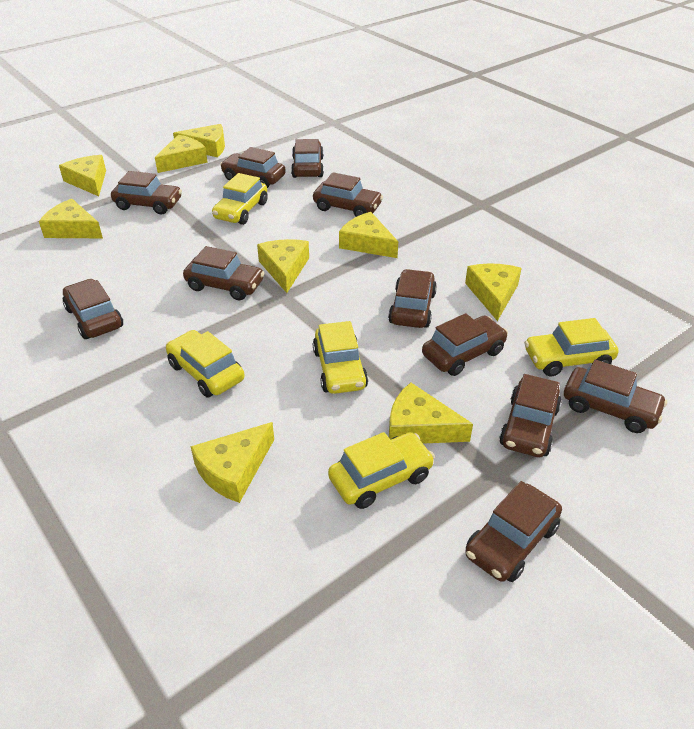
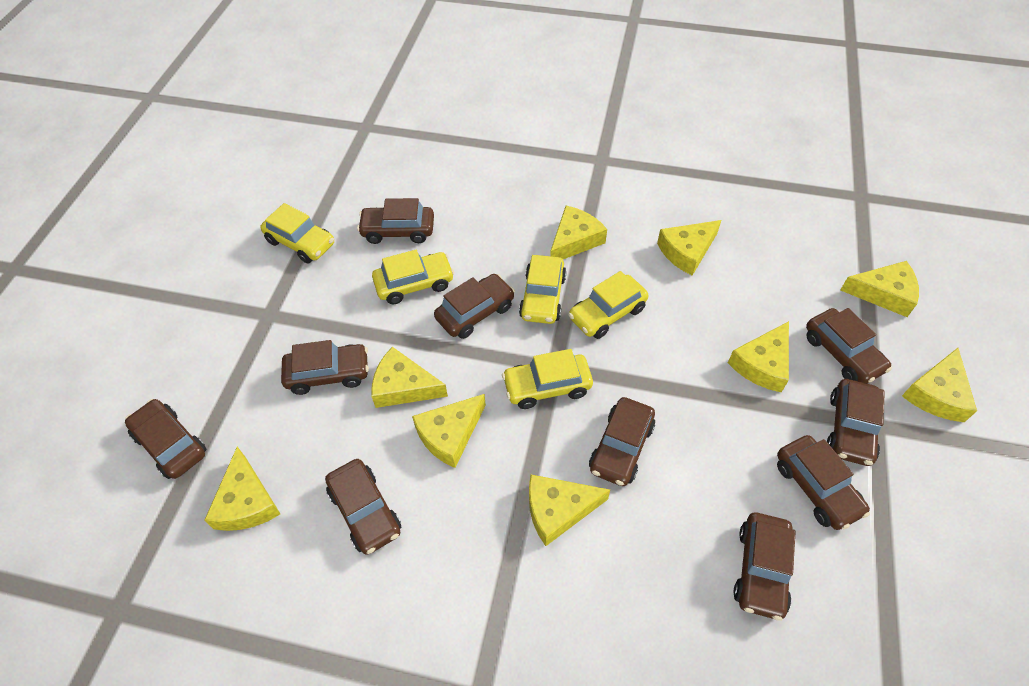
brown car: [63,279,123,339] [111,171,182,215] [183,246,265,300] [220,147,286,188] [291,139,324,178] [313,172,383,217] [388,269,437,328] [422,313,508,376] [465,481,562,582] [499,374,562,457] [564,360,667,433] = 11 -> [125,399,207,479] [281,340,369,395] [325,459,401,555] [357,198,434,244] [434,274,515,339] [589,397,655,486] [733,513,796,621] [777,435,870,530] [806,308,892,383] [827,379,885,466] = 10

